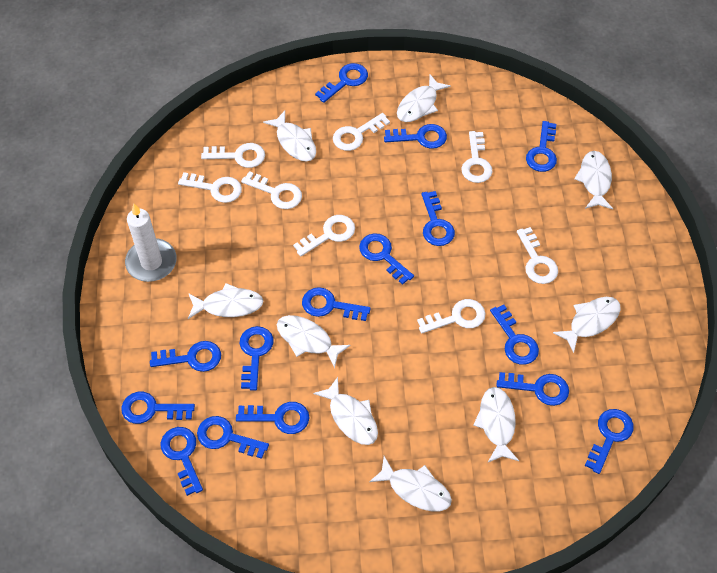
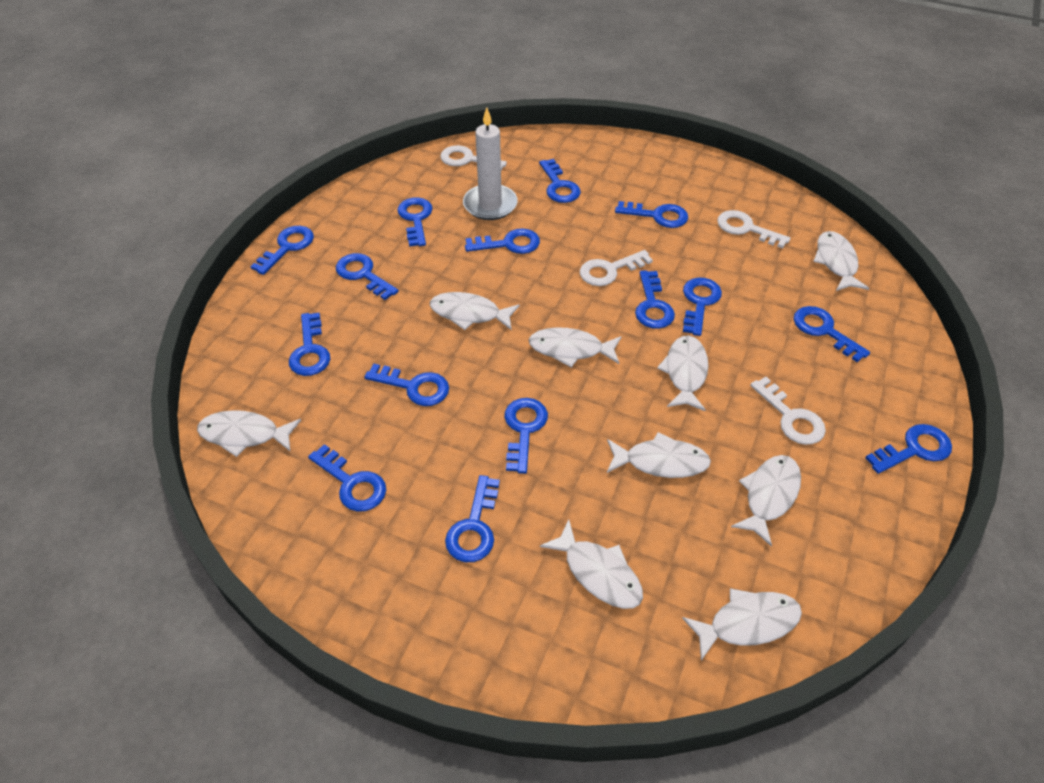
white key: [178,172,242,203] [201,143,265,168] [241,171,302,209] [293,215,355,257] [333,113,390,151] [417,299,485,333] [461,131,493,183] [517,227,558,284] = 8 -> [440,145,507,170] [580,250,653,286] [717,210,790,249] [750,377,826,445] = 4

